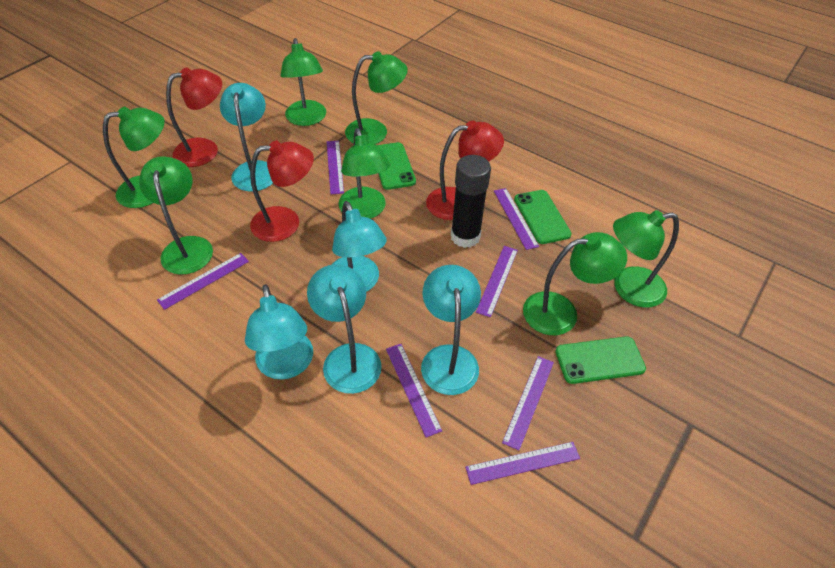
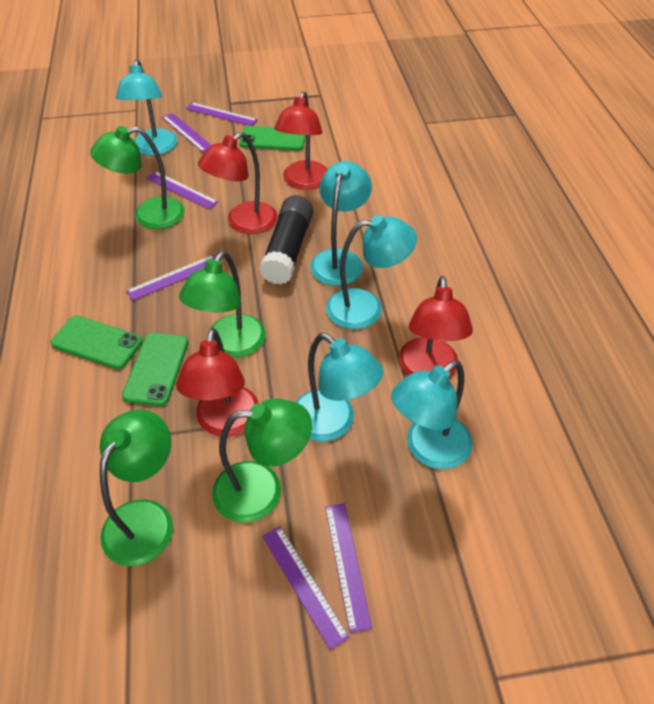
green lamp: [103,107,165,208] [139,156,213,275] [280,38,326,126] [338,128,390,219] [345,51,408,144] [523,232,627,335] [613,210,679,307] = 7 -> [90,126,185,229] [100,410,173,566] [179,251,266,358] [212,399,312,523] = 4
purple ruler: [157,253,249,310] [327,141,344,194] [386,344,442,437] [465,442,580,485] [476,246,518,317] [494,188,539,250] [502,356,554,450] = 7 -> [126,255,216,301] [146,171,218,209] [162,113,211,152] [186,102,257,126] [262,526,349,650] [325,503,372,633] = 6
red lamp: [166,67,222,167] [250,141,314,242] [426,121,504,220] = 3 -> [176,328,258,436] [198,132,277,234] [274,91,328,190] [398,276,473,378] = 4

